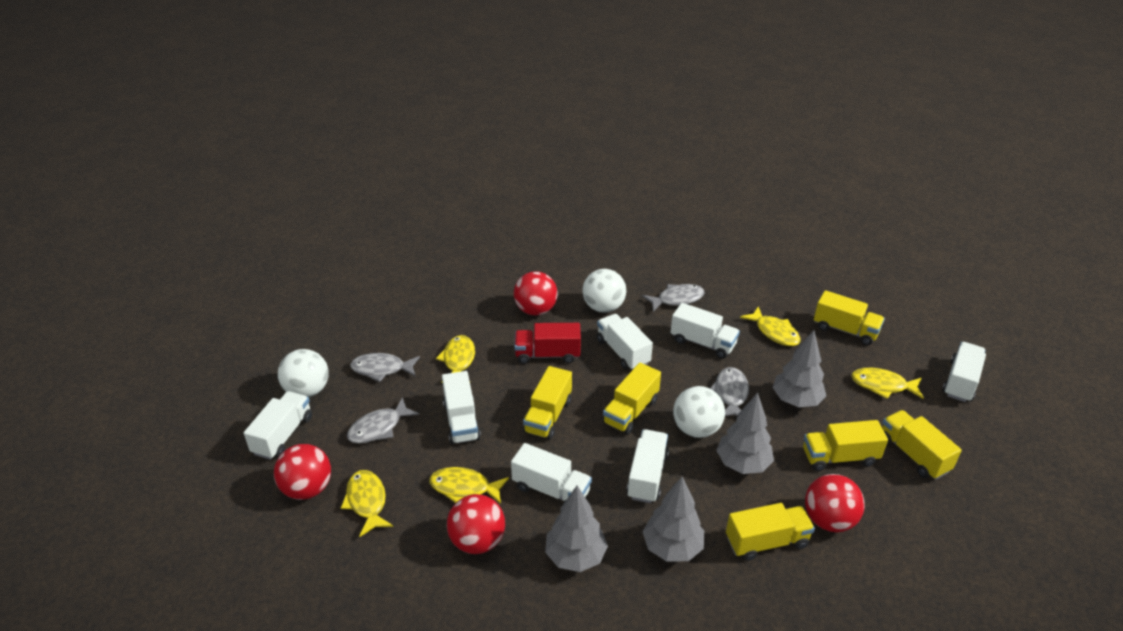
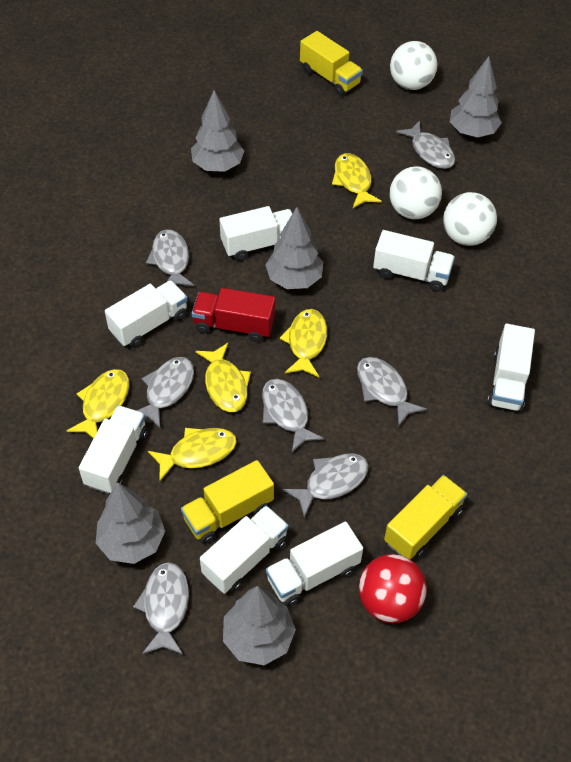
grey fish: [347,397,419,444] [350,353,420,382] [642,284,705,312] [710,367,749,416] = 4 -> [133,562,189,655] [137,357,194,429] [146,229,194,286] [262,379,324,452] [283,453,369,518] [357,357,427,426] [396,120,455,169] = 7
grey tree: [545,485,608,572] [642,476,704,562] [716,393,774,474] [772,330,826,407] = 4 -> [96,482,165,564] [191,90,244,172] [223,586,296,665] [265,207,323,289] [450,56,502,137] = 5
red ball: [274,444,331,500] [447,494,505,554] [514,271,558,315] [805,474,865,532] = 4 -> [359,554,427,623] = 1
yellow truck: [523,366,572,440] [602,363,661,434] [726,503,815,561] [803,420,888,471] [814,290,885,345] [882,410,962,480] = 6 -> [181,460,274,544] [300,31,363,96] [384,475,467,560] = 3

